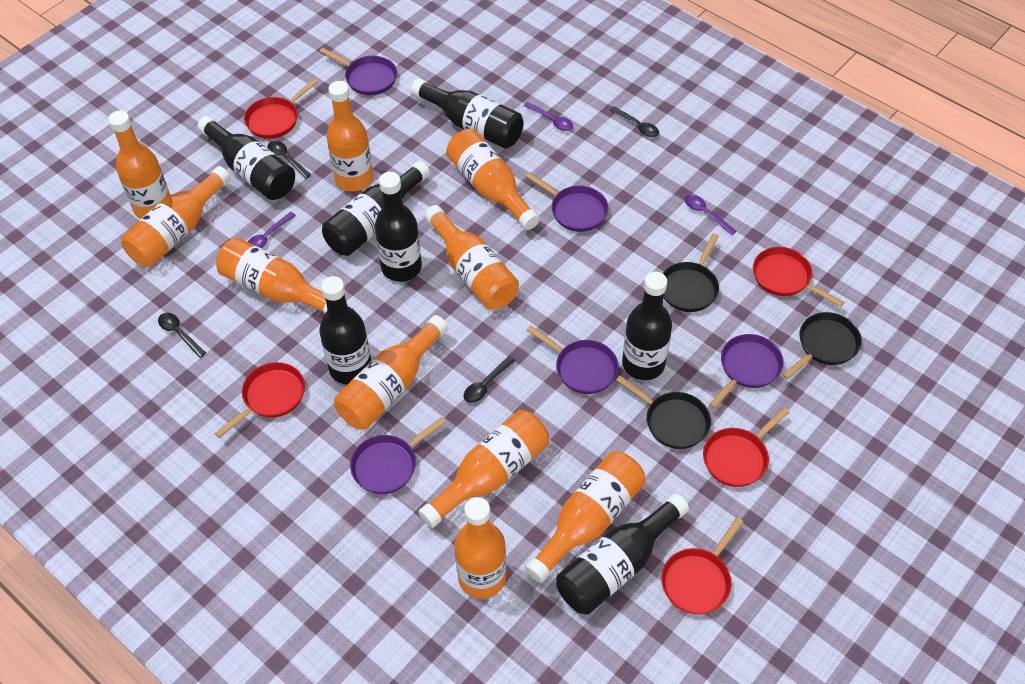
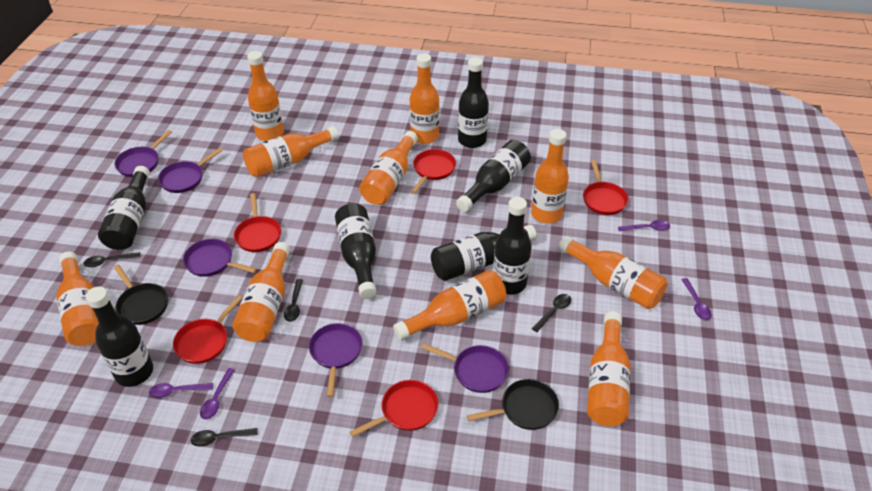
black pan: [616,376,711,449] [663,233,719,312] [782,312,862,380] = 3 -> [114,264,168,325] [467,379,559,430] = 2
purple spoon: [247,212,296,248] [523,102,573,131] [685,195,736,235] = 3 -> [149,383,213,398] [200,368,235,419] [618,220,670,231] [681,278,711,320] = 4

